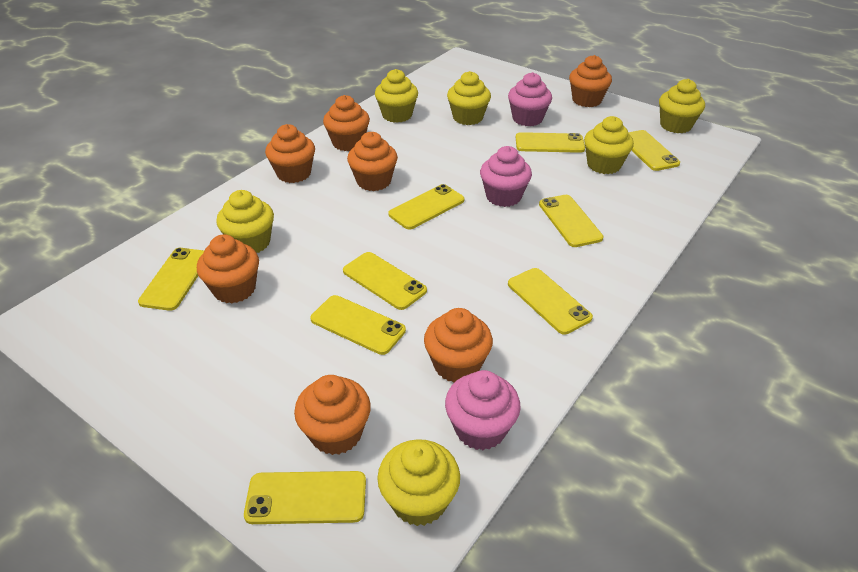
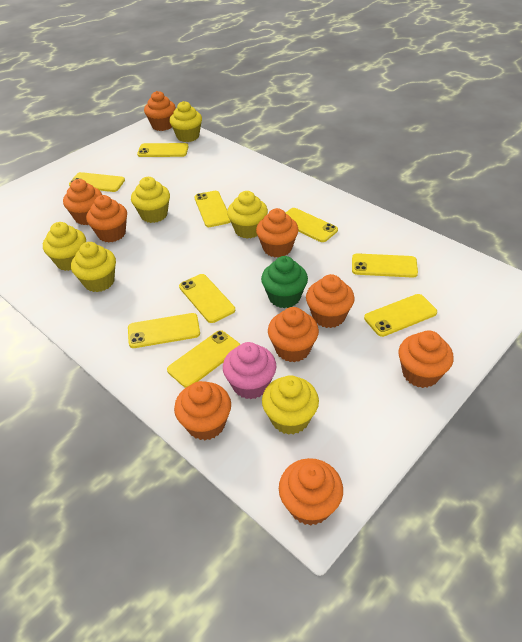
green cupcake: none = 0 -> [261,256,308,308] = 1
orange cupcake: [197,234,259,304] [265,124,315,183] [294,375,371,455] [323,95,370,151] [347,132,398,191] [424,308,493,383] [569,55,612,107] = 7 -> [63,179,102,225] [86,195,127,243] [144,91,176,131] [174,381,231,440] [256,208,299,258] [268,307,319,362] [279,458,343,526] [306,274,355,328] [398,330,454,388] = 9
pink cupcake: [445,370,521,450] [480,146,532,207] [508,72,552,127] = 3 -> [223,342,276,399] = 1

